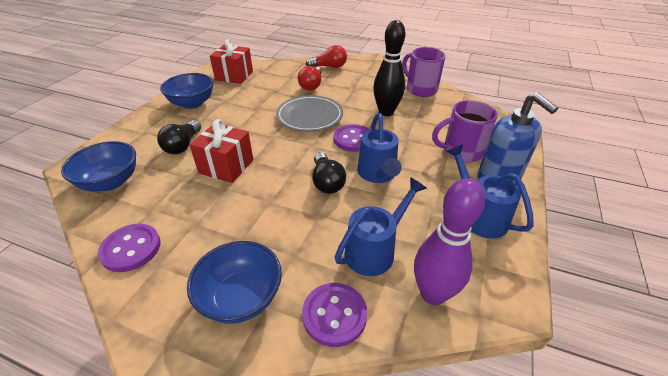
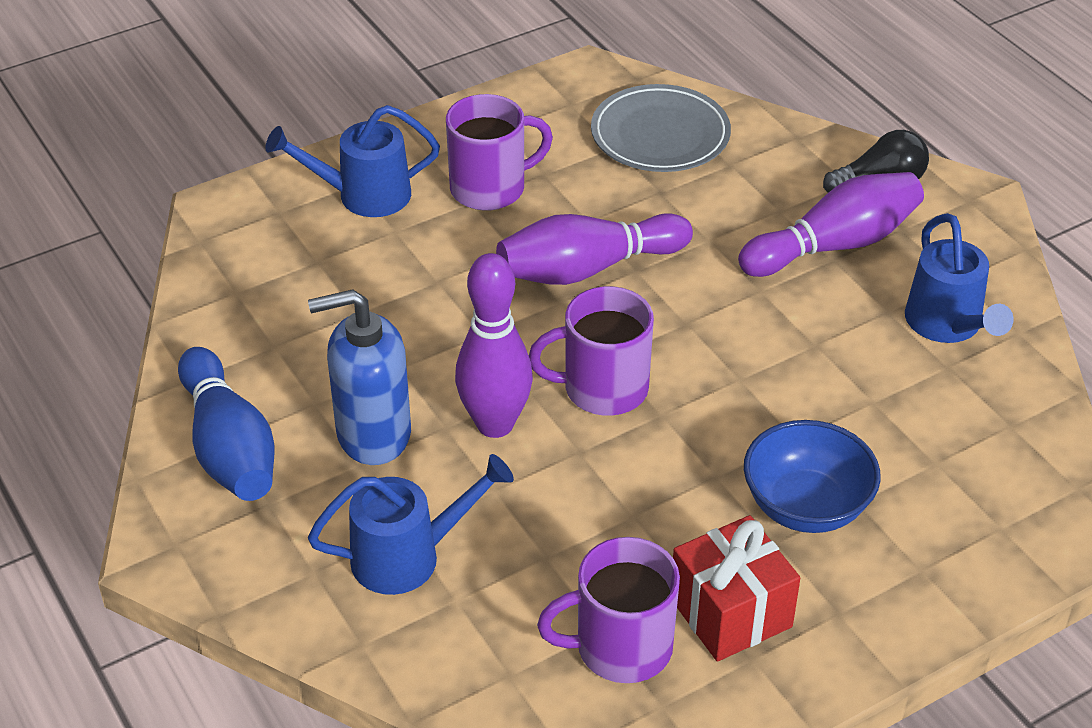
black bowling pin: [373,20,405,116] = 1 -> none = 0
black light bulb: [157,120,201,154] [312,152,346,194] = 2 -> [823,130,929,193] = 1
blue bowl: [61,141,136,192] [160,73,214,109] [187,241,282,324] = 3 -> [744,420,881,533] = 1
blue bowling pin: none = 0 -> [178,347,275,501] = 1
purple bowling pin: [414,178,485,305] = 1 -> [455,253,533,438] [496,213,693,285] [738,172,924,277] = 3
purple button: [98,224,161,272] [302,283,367,347] [334,124,370,152] = 3 -> none = 0
purple mug: [402,47,446,97] [432,100,498,162] = 2 -> [446,94,553,211] [529,286,654,416] [537,537,680,683] = 3
red gift: [189,119,253,183] [210,39,253,84] = 2 -> [673,515,800,662] = 1
red light bulb: [298,66,321,91] [306,45,347,68] = 2 -> none = 0

